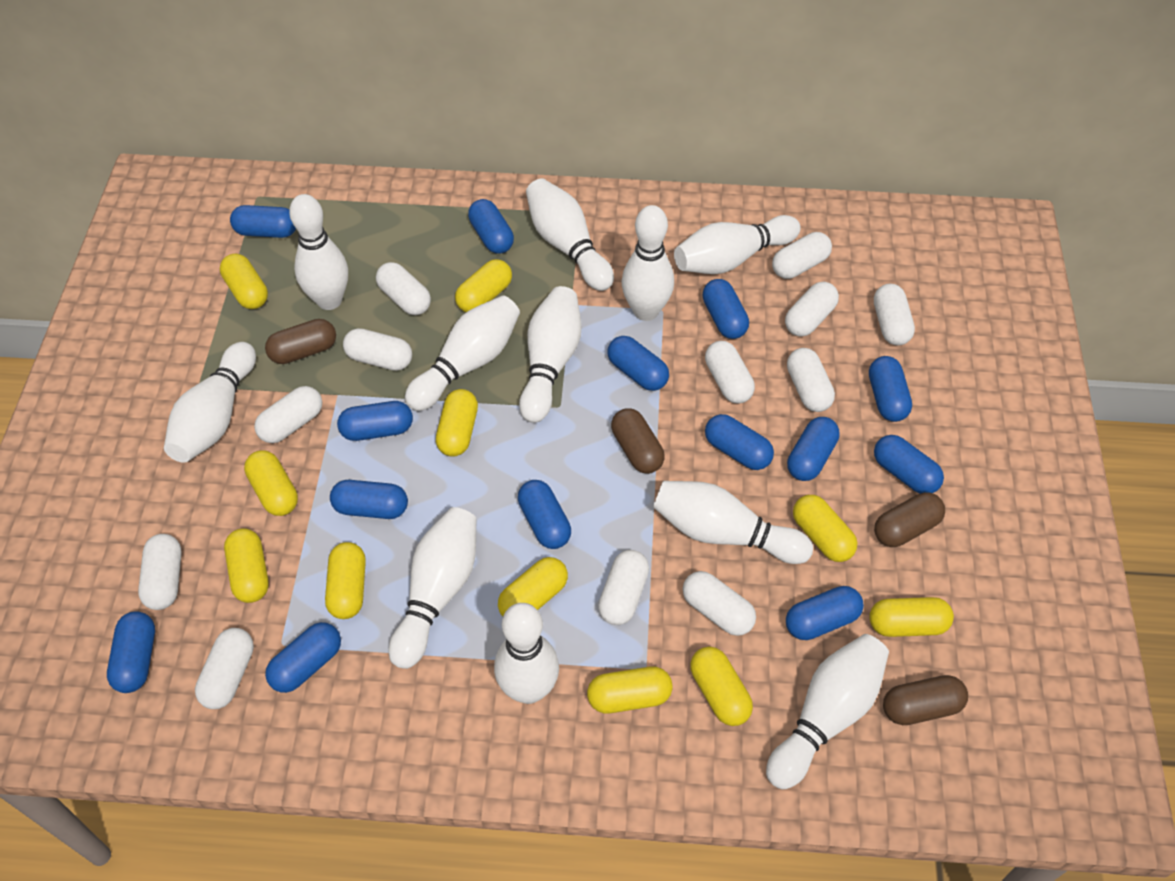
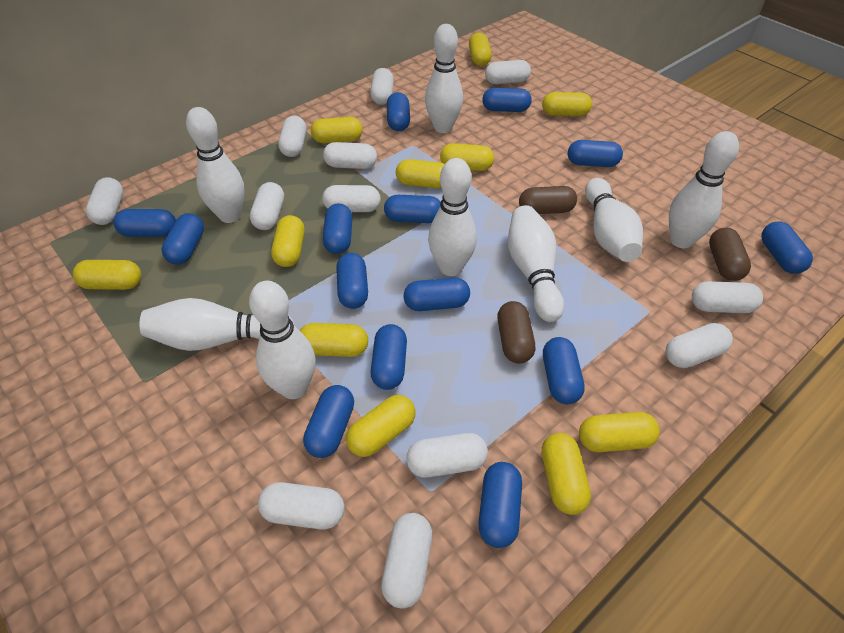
brown capsule: [265,319,336,364] [611,408,665,474] [874,492,945,547] [883,675,968,725] = 4 -> [497,301,535,364] [519,186,577,214] [709,228,751,281] = 3
white bowling pin: [164,342,256,463] [289,194,348,310] [389,507,477,669] [405,295,520,411] [494,603,559,704] [519,286,581,423] [526,178,614,291] [622,205,674,321] [653,481,813,564] [674,215,801,274] [766,634,889,789] = 11 -> [140,298,295,351] [186,107,244,223] [249,281,316,399] [425,24,463,133] [428,158,477,276] [508,205,564,322] [585,178,643,262] [669,131,739,248] = 8

